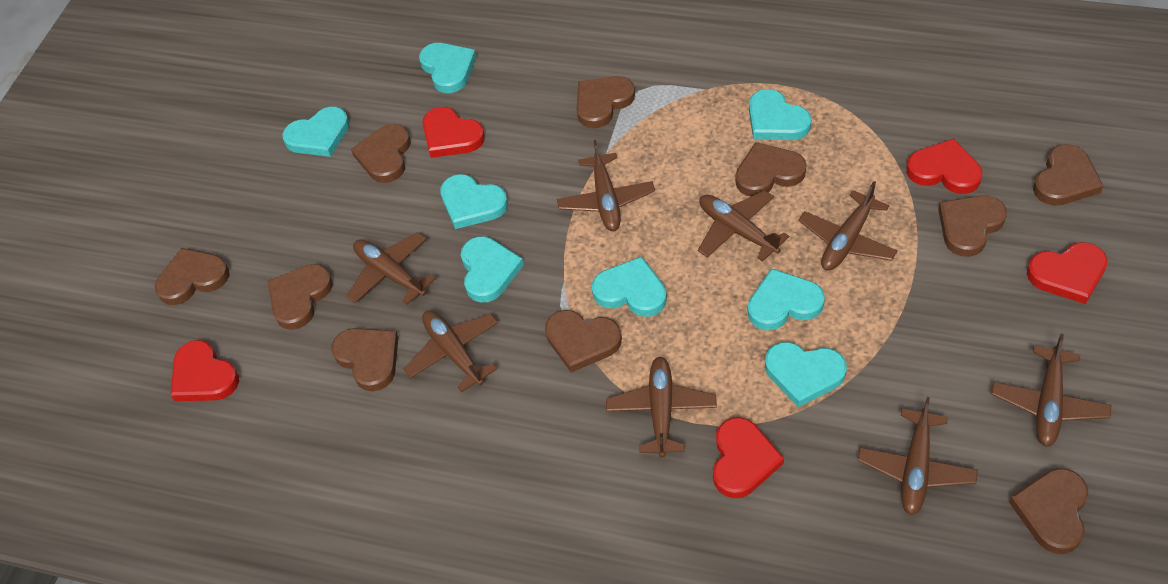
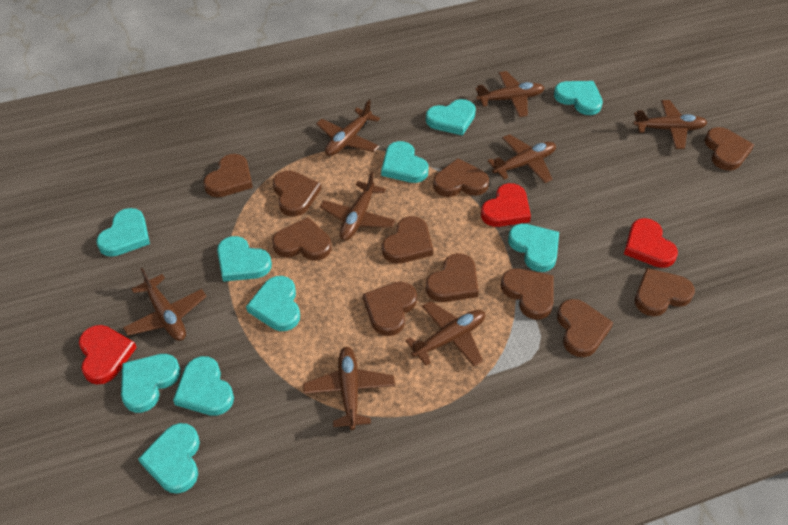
brown heart: [155,248,229,305] [267,264,333,330] [331,328,398,391] [351,124,411,183] [545,310,622,373] [576,76,635,128] [735,142,806,196] [938,195,1007,257] [1009,468,1089,554] [1033,144,1103,206] = 10 -> [204,154,253,197] [272,217,331,261] [273,171,321,217] [363,282,417,336] [382,216,433,264] [426,253,479,302] [433,158,489,197] [501,268,553,319] [557,299,613,357] [635,268,695,316] [705,127,754,171] = 11
red heart: [171,340,239,401] [422,107,485,158] [713,417,784,498] [906,138,982,194] [1027,242,1108,304] = 5 -> [79,325,137,385] [481,183,531,227] [624,218,678,268] = 3
turquoise heart: [282,107,350,157] [419,43,476,93] [440,174,508,229] [461,236,524,302] [591,257,667,317] [748,268,825,330] [749,89,811,140] [765,342,847,407] = 8 -> [97,208,150,257] [121,354,181,413] [138,423,200,494] [173,356,234,416] [217,236,272,282] [246,276,300,331] [381,141,429,183] [426,99,476,136] [508,224,559,272] [554,81,603,115] = 10

